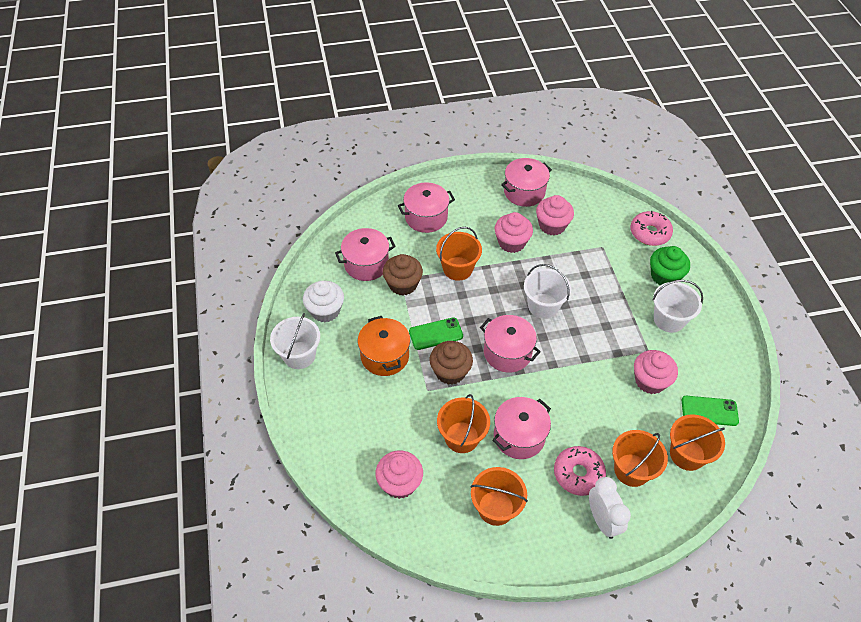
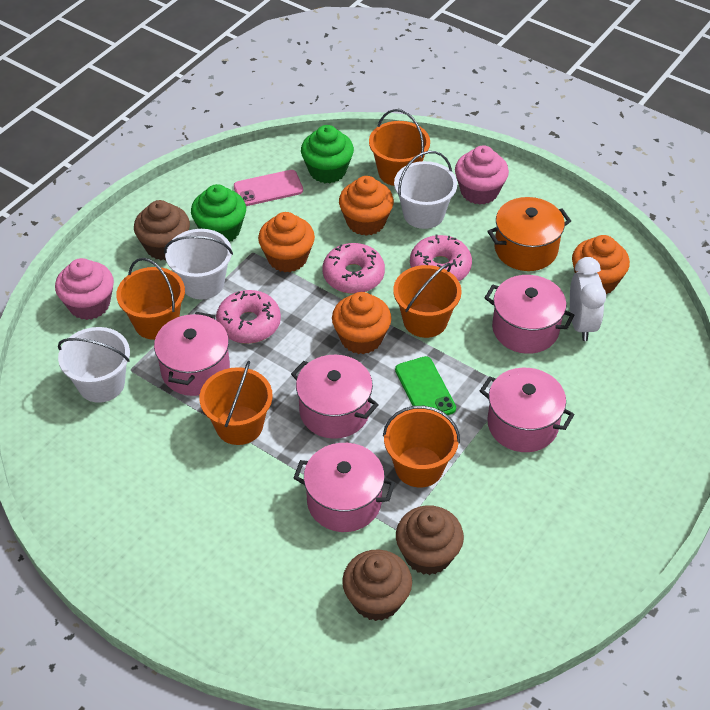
brown cupcake: [383,254,423,295] [429,341,473,385] = 2 -> [134,200,190,260] [342,549,412,621] [396,505,464,575] = 3
green cupcake: [650,246,690,285] = 1 -> [191,184,246,242] [301,125,354,183] = 2
green phone: [409,317,463,350] [682,396,739,426] = 2 -> [395,356,456,415] = 1
orange cupcake: none = 0 -> [258,212,315,272] [332,292,391,354] [339,176,394,236] [572,235,630,295] = 4
pink cupcake: [375,450,423,499] [494,212,533,253] [536,195,574,235] [634,350,678,394] = 4 -> [55,258,114,320] [455,145,509,205] = 2
pink donut: [554,446,606,496] [630,211,673,246] = 2 -> [216,290,281,344] [322,243,385,294] [410,234,472,281] = 3
pink phone: none = 0 -> [234,170,303,206] = 1
white cupcake: [303,281,344,322] = 1 -> none = 0

